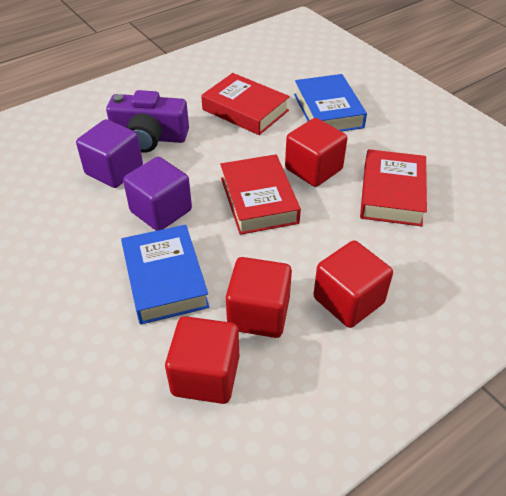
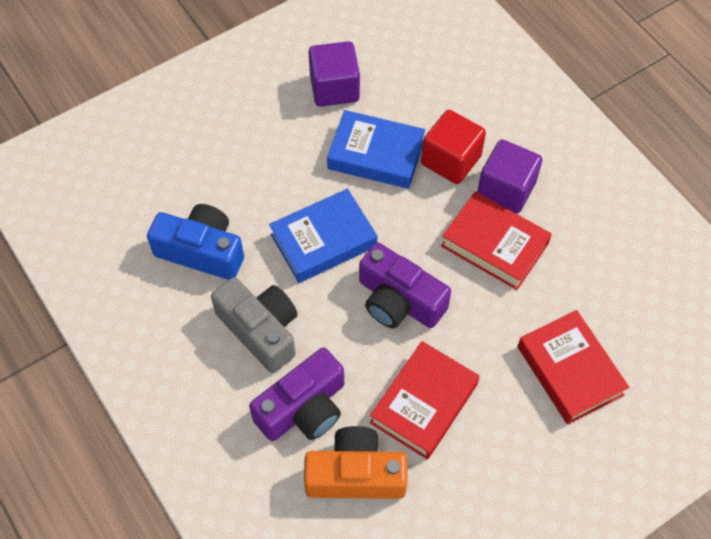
blue camera: none = 0 -> [147,204,244,280] = 1
grey camera: none = 0 -> [211,277,297,373] = 1
orange camera: none = 0 -> [304,426,408,499] = 1
purple camera: [106,90,189,153] = 1 -> [249,348,344,441] [359,243,451,328] = 2
red cube: [165,316,239,404] [226,257,292,338] [285,118,347,187] [313,241,393,328] = 4 -> [421,110,486,184] = 1

